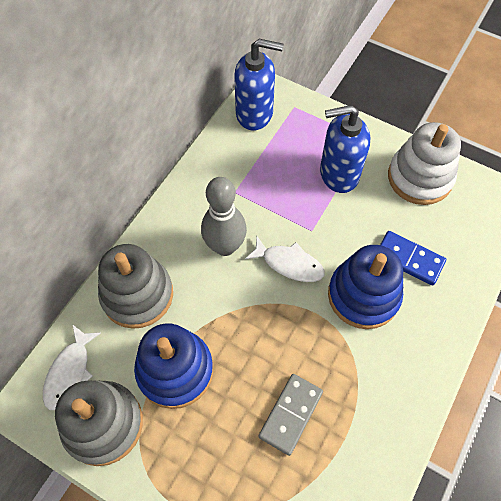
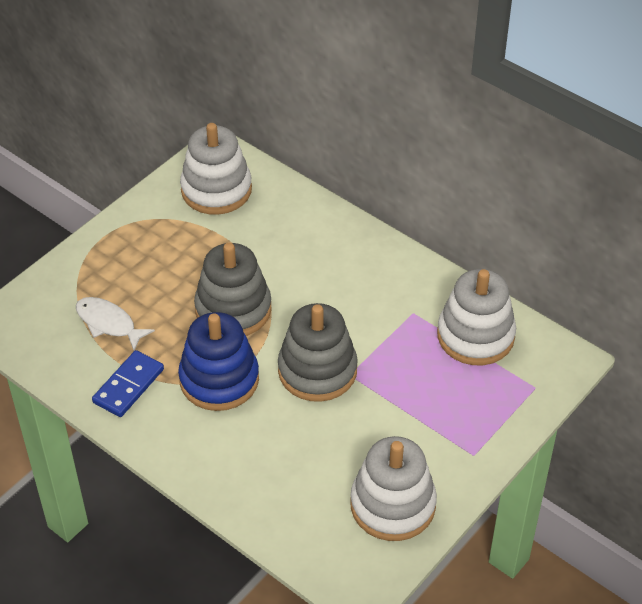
blue soap dispenser: [234,39,283,130] [320,105,370,193] = 2 -> none = 0
blue stacking toy: [134,323,213,409] [328,245,403,329] = 2 -> [178,312,259,411] = 1
grey bowling pin: [201,177,247,256] = 1 -> none = 0
grey domino: [258,374,323,456] = 1 -> none = 0
white fish: [43,324,101,410] [245,236,325,282] = 2 -> [76,297,155,350] = 1
white stacking toy: [388,122,461,205] = 1 -> [180,123,252,215] [351,436,437,541] [437,269,516,365] = 3

